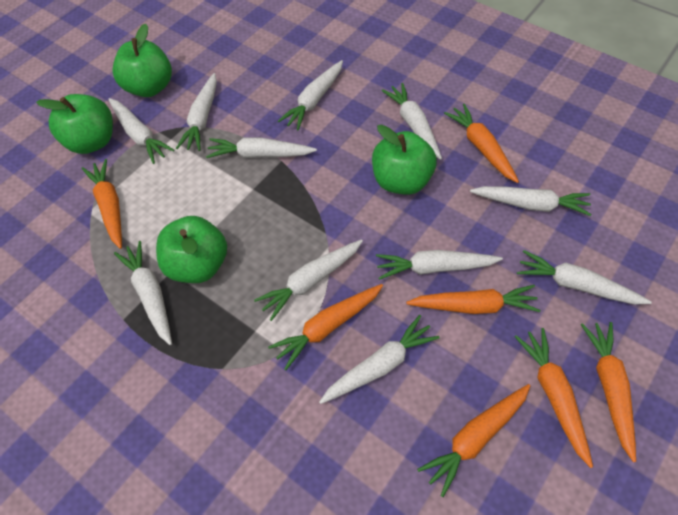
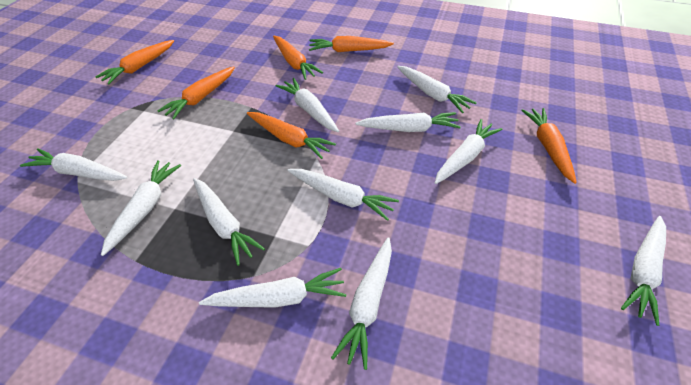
green apple: [36,94,113,154] [112,24,172,97] [156,216,227,283] [372,125,437,195] = 4 -> none = 0
orange carrot: [82,159,122,249] [268,284,383,370] [406,285,540,314] [417,384,530,497] [444,104,519,183] [514,328,593,468] [581,322,636,462] = 7 -> [95,40,174,84] [157,66,235,119] [247,112,336,159] [273,36,323,80] [309,36,394,52] [521,108,577,184] = 6

